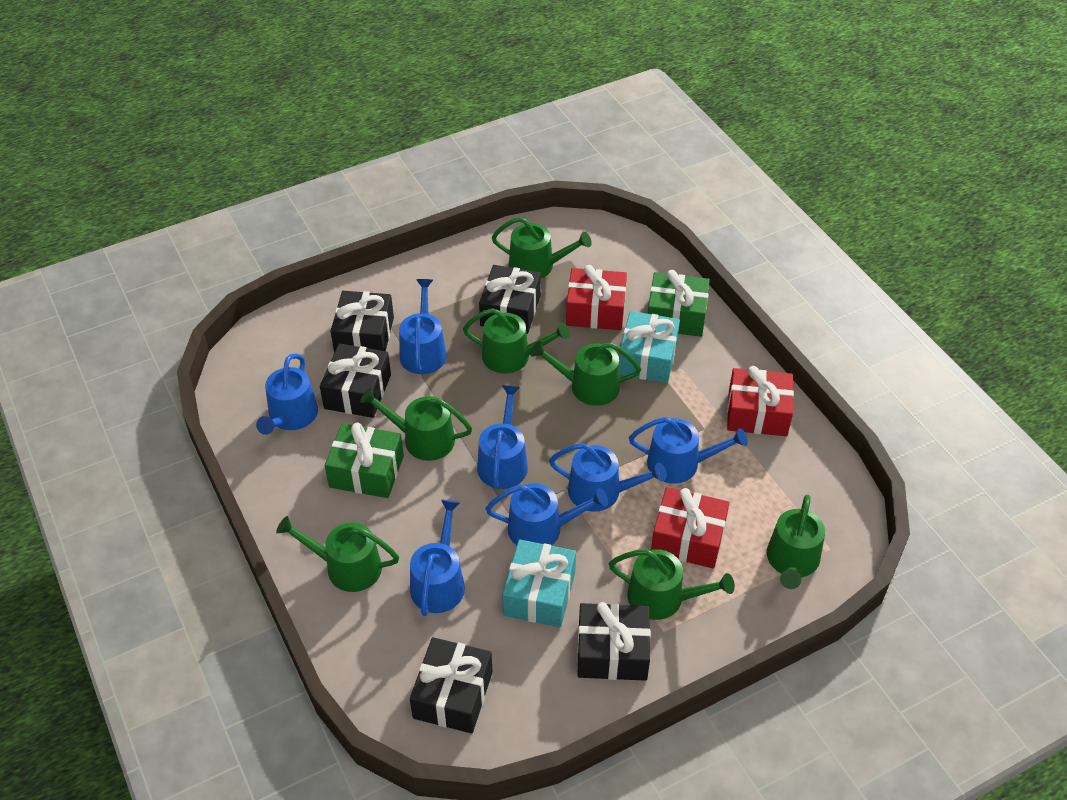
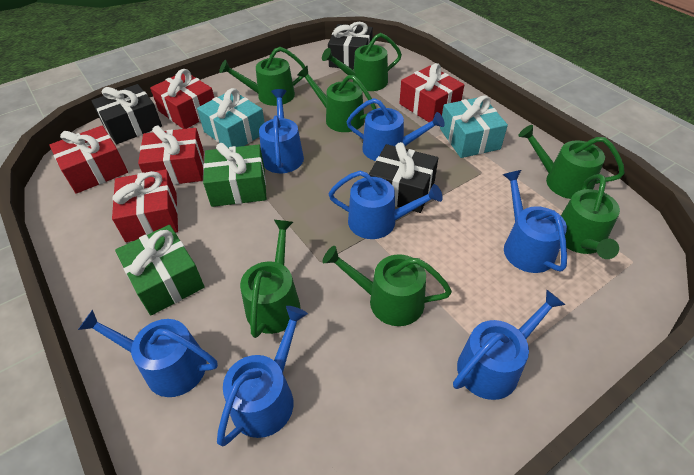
black gift: [320,343,391,418] [331,291,394,353] [410,637,493,733] [479,265,541,334] [577,602,651,681] = 5 -> [91,84,162,144] [328,22,373,70] [369,142,438,213] = 3
red gift: [566,265,627,330] [651,487,729,569] [727,366,794,436] = 3 -> [49,126,128,194] [112,169,178,242] [138,125,204,185] [150,69,214,129] [399,63,464,122] = 5

